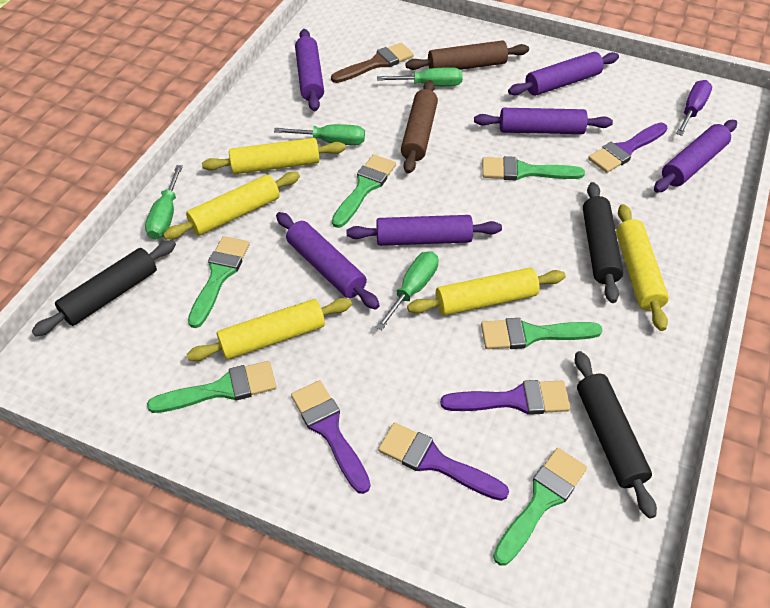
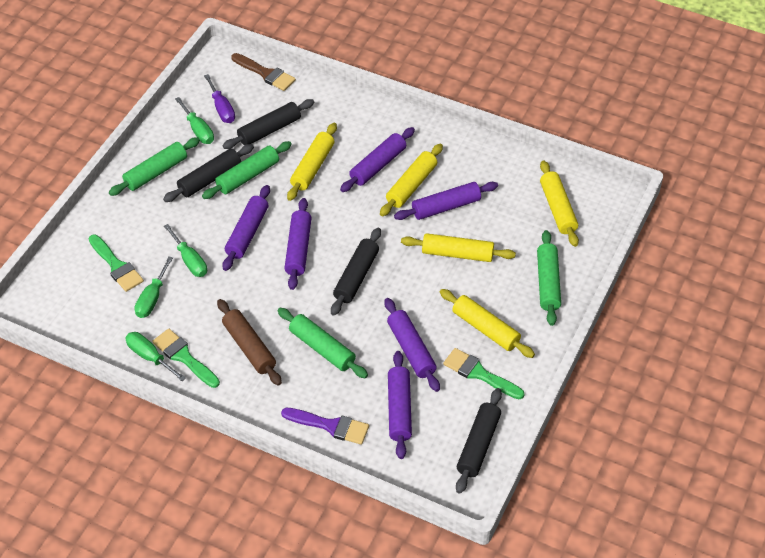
black rolling pin: [32,240,176,336] [575,351,657,519] [583,182,623,303] = 3 -> [163,144,254,202] [223,99,314,149] [331,228,381,316] [456,388,502,494] = 4
brown rolling pin: [401,80,438,174] [405,40,529,70] = 2 -> [217,299,282,386] = 1
green brush: [147,361,277,413] [188,236,250,328] [332,154,396,228] [481,318,602,349] [482,156,585,180] [493,448,587,565] = 6 -> [89,234,144,292] [152,329,220,388] [443,348,525,399] = 3
green rolling pin: none = 0 -> [109,137,200,196] [202,141,292,199] [277,308,368,378] [537,230,561,326] = 4
purple brush: [291,380,371,494] [378,422,509,501] [440,380,570,415] [588,122,667,173] = 4 -> [281,408,369,445] = 1

